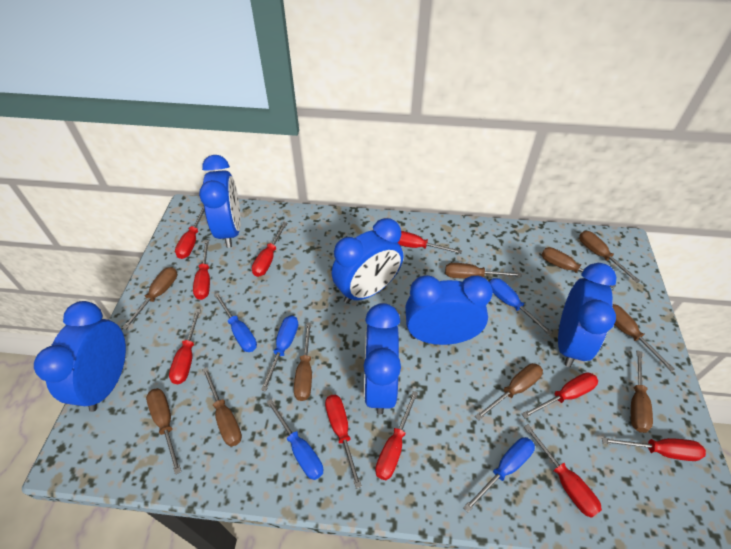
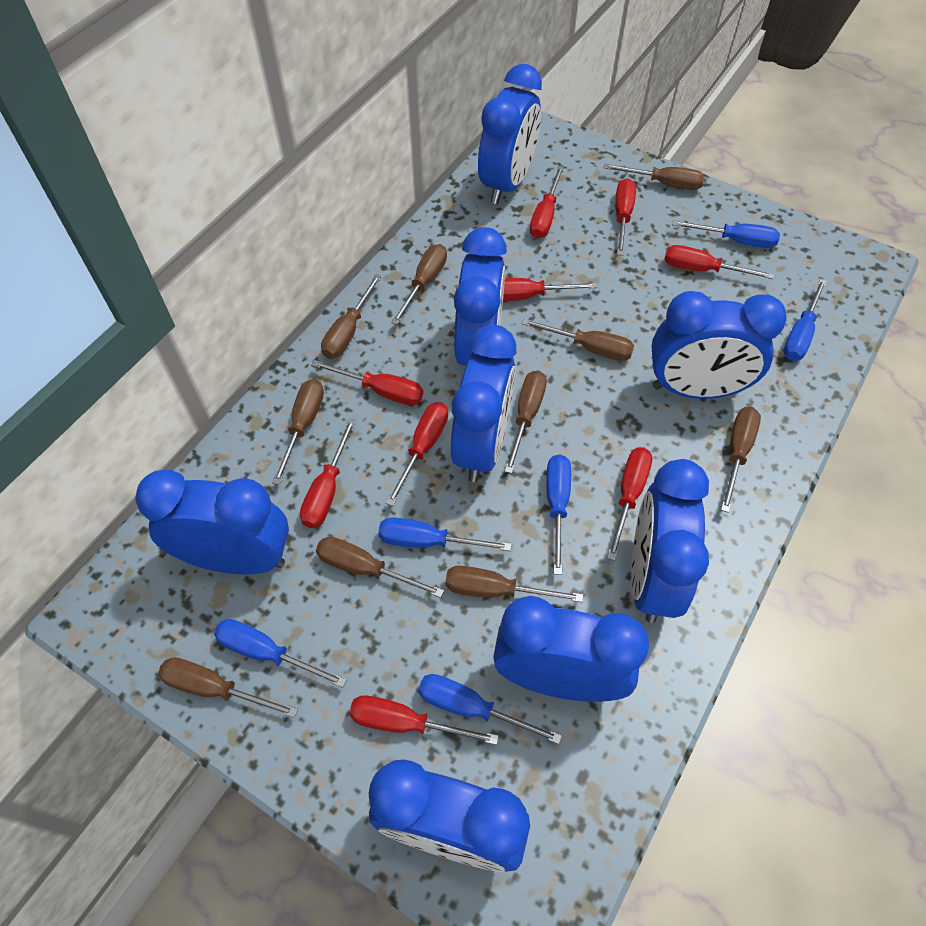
blue clock: [34,301,126,412] [199,155,241,248] [332,218,403,304] [364,303,401,415] [405,275,493,345] [558,263,616,367] = 6 -> [135,470,289,574] [369,760,530,872] [451,324,517,482] [454,227,507,366] [478,64,542,204] [493,596,649,702] [631,459,709,623] [651,291,787,399] = 8
blue screwdriver: [214,293,257,352] [261,315,298,392] [267,399,323,480] [463,437,535,513] [489,278,553,335] = 5 -> [214,619,347,688] [378,517,511,551] [418,674,562,744] [546,454,571,575] [672,220,780,248] [783,279,827,361] = 6
red screwdriver: [169,309,201,384] [175,206,205,259] [193,240,210,300] [252,222,287,277] [325,395,362,489] [375,391,418,480] [398,231,462,254] [522,372,598,418] [524,424,602,518] [602,437,706,461] = 10 -> [300,418,356,528] [311,360,423,405] [349,695,498,745] [386,402,448,506] [503,278,598,301] [530,166,564,238] [607,447,652,561] [615,178,636,256] [664,245,774,279] = 9

